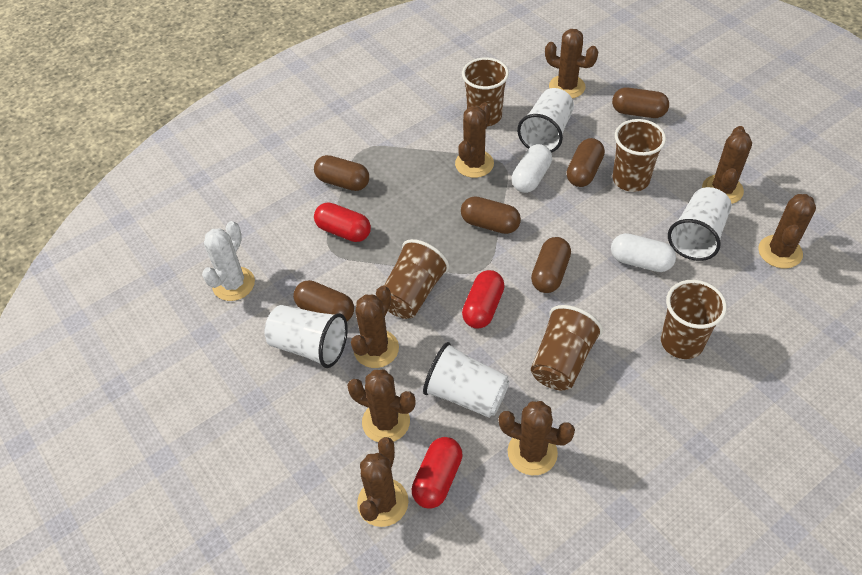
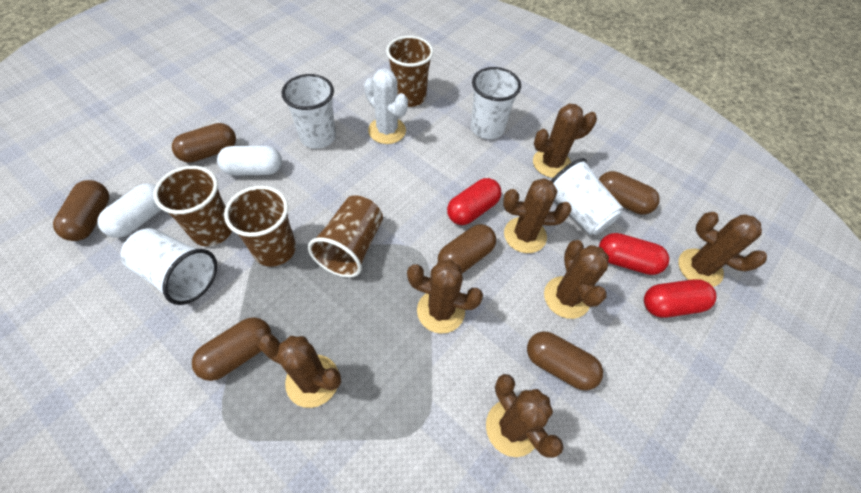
brown cactus: [347,370,416,442] [351,286,399,368] [357,437,409,527] [455,102,494,178] [499,401,575,475] [545,29,598,99] [702,126,752,204] [758,194,816,268] = 8 -> [258,334,341,408] [407,260,483,334] [486,374,564,458] [503,178,572,253] [533,104,597,178] [544,240,609,319] [678,212,767,287] = 7
brown cup: [384,239,449,319] [462,57,509,126] [531,305,603,390] [613,119,666,192] [661,280,727,359] = 5 -> [153,166,232,246] [224,186,296,267] [308,195,383,278] [386,36,434,107] = 4

